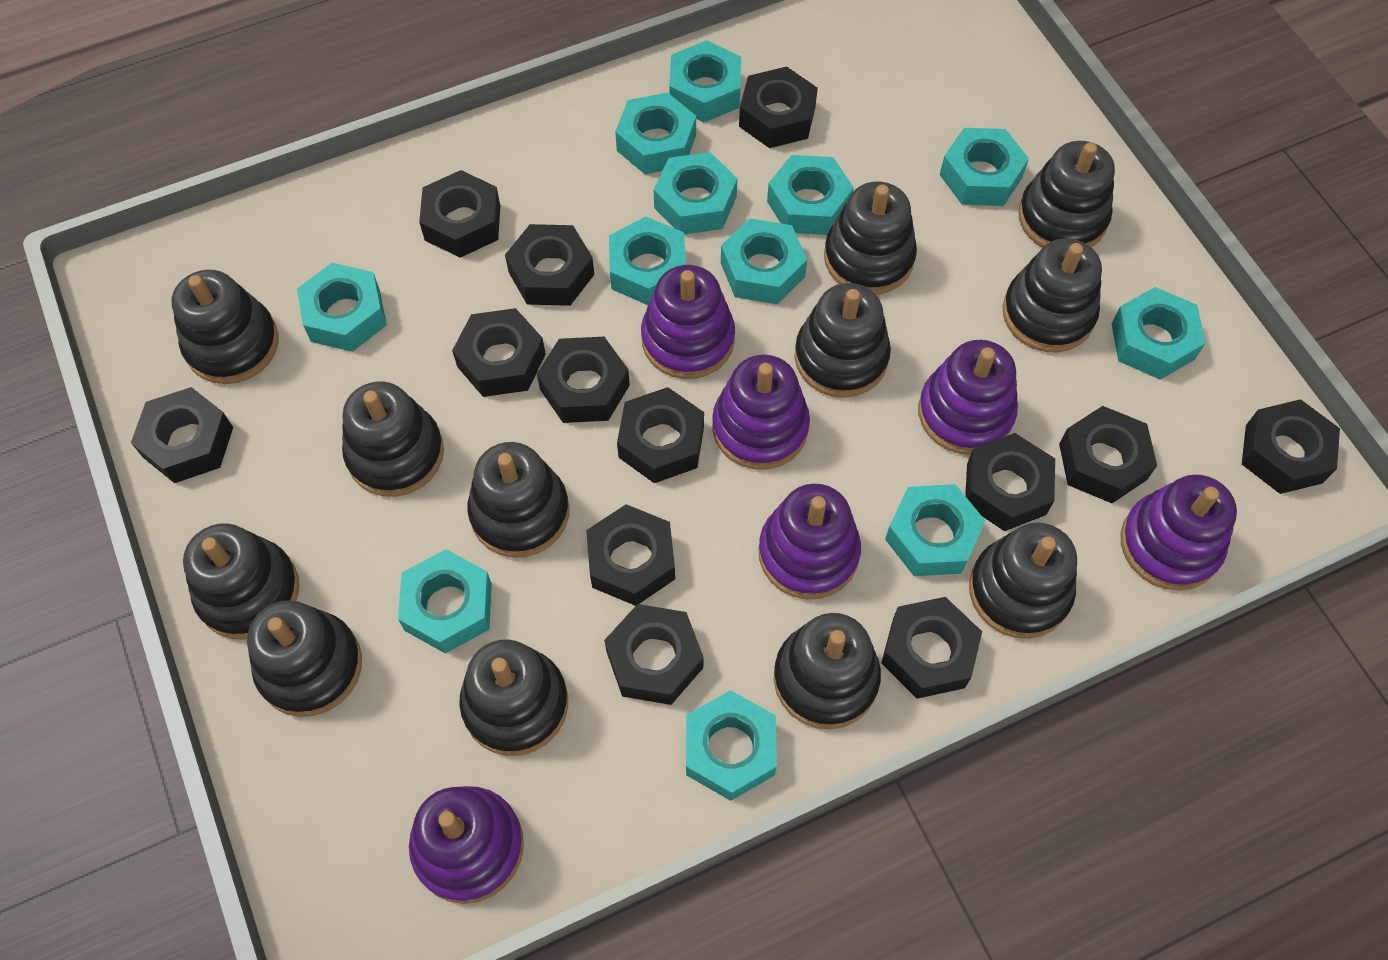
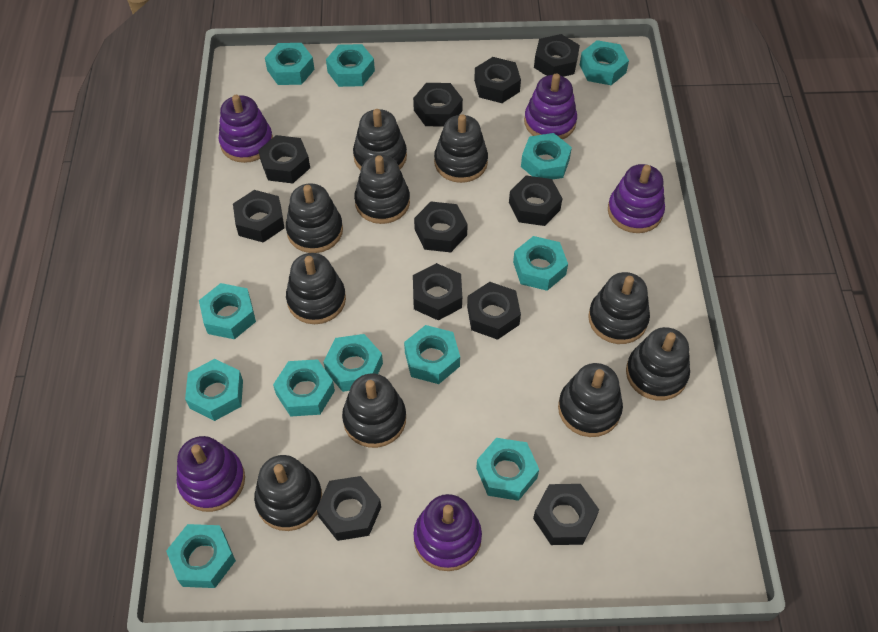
black nut: [131,387,233,483] [419,170,500,258] [452,308,546,397] [505,224,594,306] [537,337,630,423] [586,504,675,606] [604,604,704,705] [617,387,704,483] [739,66,818,148] [881,597,982,699] [965,433,1055,531] [1059,406,1157,503] [1242,399,1340,494] = 13 -> [233,190,284,242] [258,135,310,183] [316,476,381,541] [413,83,463,127] [413,263,462,321] [414,202,468,252] [467,282,521,340] [474,57,521,103] [509,176,562,226] [533,484,599,545] [534,34,580,77] = 11
black stacking toy: [172,270,279,384] [183,523,299,640] [247,600,362,717] [342,381,444,497] [459,639,568,756] [467,442,569,558] [774,613,881,729] [795,283,891,398] [824,182,917,295] [969,522,1077,639] [1003,238,1102,352] [1018,141,1115,248] = 12 -> [254,455,322,531] [286,183,343,253] [286,253,346,324] [342,373,406,448] [353,109,407,170] [354,155,410,224] [434,114,488,183] [558,363,623,437] [588,272,650,344] [626,327,690,401] = 10
purple stacking toy: [409,786,524,904] [641,265,735,379] [712,355,810,470] [758,484,861,599] [918,340,1018,455] [1121,475,1237,591] = 6 -> [176,436,245,512] [219,95,273,163] [413,494,482,571] [524,74,577,140] [608,164,665,233] = 5

